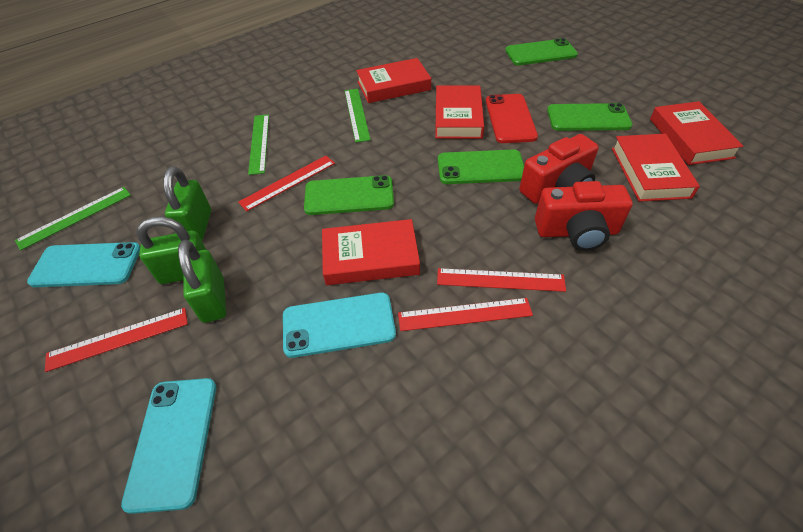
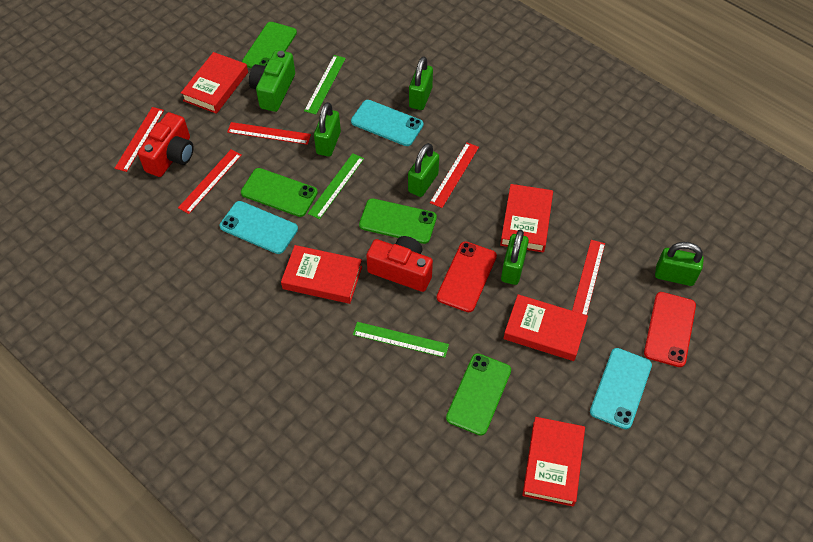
green camera: none = 0 -> [249,50,295,112] = 1
green padlock: [136,217,207,284] [163,166,211,240] [178,240,226,323] = 3 -> [314,102,341,157] [408,143,439,197] [409,56,433,110] [501,230,529,285] [655,242,704,286] = 5
red phone: [486,94,538,143] = 1 -> [437,241,497,312] [644,292,696,367] = 2
red ruler: [45,308,188,372] [238,156,335,211] [398,298,533,331] [437,268,566,292] = 4 -> [114,107,164,172] [178,150,242,214] [227,122,311,145] [430,142,479,208] [572,240,605,315] = 5

